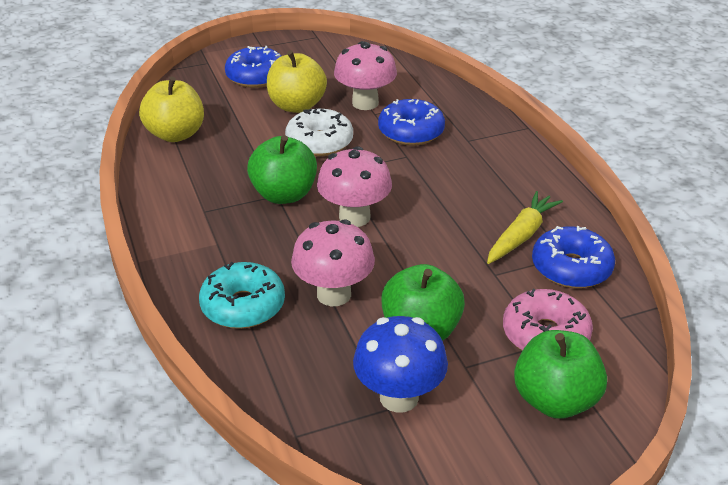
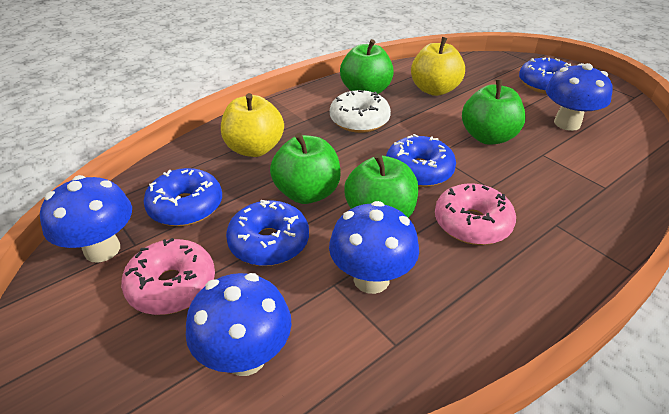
blue donut: [225,46,282,88] [378,99,445,146] [532,226,615,288] = 3 -> [143,168,222,226] [226,200,309,266] [386,134,456,187] [519,58,571,94] = 4
blue mushroom: [353,316,448,413] = 1 -> [40,175,132,263] [186,273,291,376] [329,201,419,294] [546,63,612,131] = 4
green apple: [247,135,317,204] [381,264,465,341] [514,330,607,419] = 3 -> [270,133,341,204] [340,39,394,94] [344,153,418,218] [462,79,525,145] = 4
pink donut: [503,289,593,351] = 1 -> [121,238,215,315] [435,183,516,245] = 2
pink mushroom: [291,219,375,306] [317,146,392,227] [334,41,397,110] = 3 -> none = 0
turquoise donut: [199,262,285,329] = 1 -> none = 0
yellow carrot: [487,191,563,264] = 1 -> none = 0

